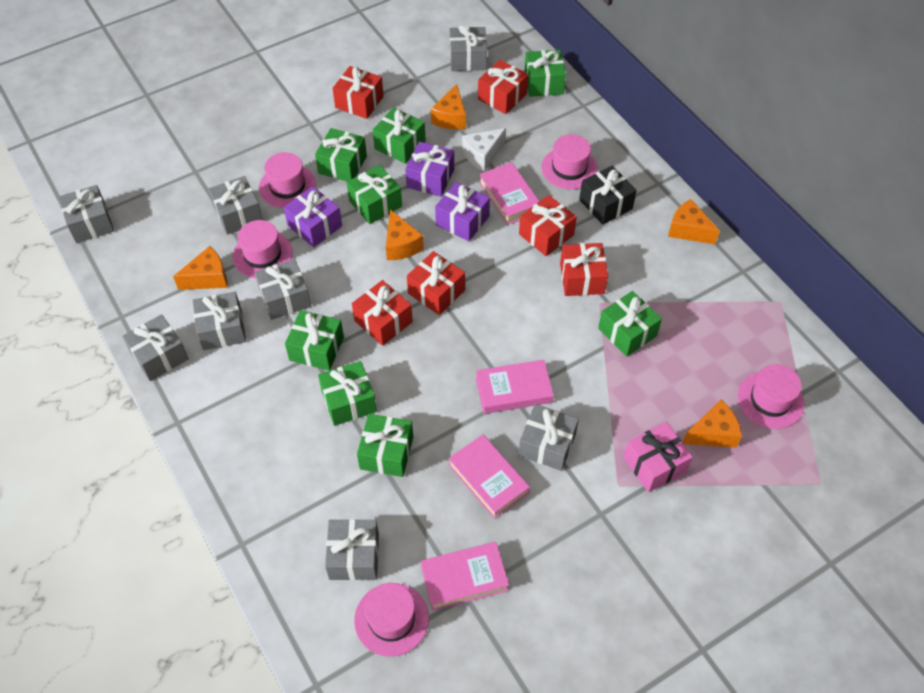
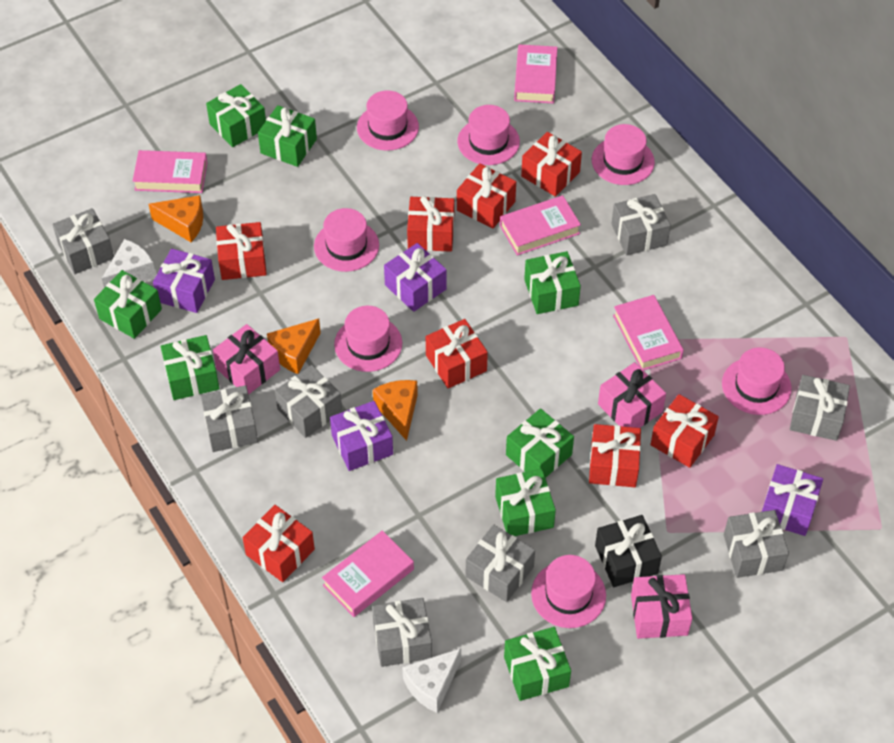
orange cheese: [173,246,228,290] [386,210,424,260] [431,84,466,130] [668,199,720,245] [683,400,742,448] = 5 -> [149,195,203,242] [267,318,321,374] [373,380,418,441] = 3
pink book: [421,542,509,611] [448,434,530,519] [476,360,554,414] [479,162,539,225] = 4 -> [133,150,208,193] [322,530,414,617] [500,195,581,256] [514,45,558,103] [613,295,684,370] = 5
pink gift: [623,422,693,492] = 1 -> [213,324,280,395] [598,362,666,428] [631,574,692,639] = 3
pink hat: [233,220,293,278] [259,152,316,208] [354,583,429,657] [541,134,598,189] [738,364,804,429] = 5 -> [314,208,379,272] [334,306,402,372] [357,90,419,151] [457,105,520,165] [531,555,606,628] [592,124,655,185] [722,347,792,415] = 7
purple gift: [284,186,342,247] [405,142,454,197] [435,182,490,241] = 3 -> [153,249,215,313] [330,401,393,471] [384,243,447,312] [762,464,823,536] = 4
red gift: [332,66,384,119] [352,280,413,346] [407,251,465,315] [478,60,528,114] [519,195,577,256] [560,243,608,296] = 6 -> [216,222,267,280] [242,505,315,582] [407,196,454,252] [426,319,488,389] [457,163,516,228] [521,132,582,197] [589,424,641,487] [650,394,719,468] = 8
white cheese: [462,128,506,172] = 1 -> [102,239,156,288] [402,648,461,713] = 2

